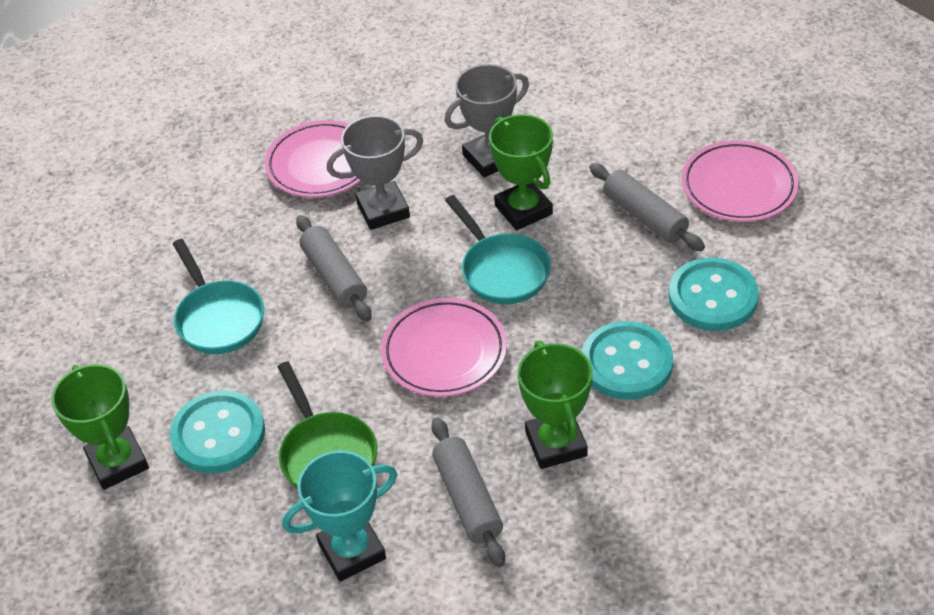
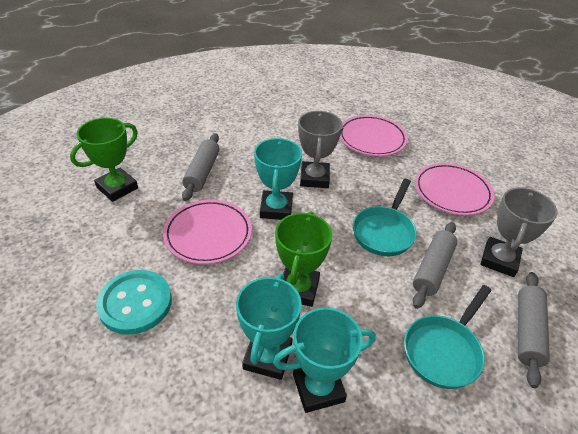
green pan: [278,361,377,489] = 1 -> none = 0
green trophy: [51,364,149,490] [489,114,553,230] [518,341,593,469] = 3 -> [70,118,138,202] [275,211,332,307] = 2
turquoise button: [170,391,265,473] [581,321,673,400] [669,258,759,331] = 3 -> [96,270,172,335] = 1
turquoise trophy: [282,451,398,581] = 1 -> [236,274,302,380] [254,138,302,220] [273,307,376,413] = 3

